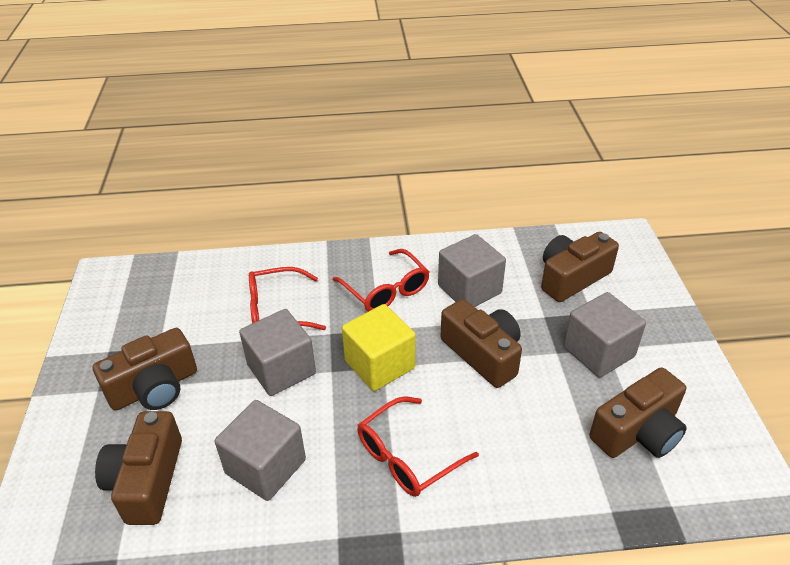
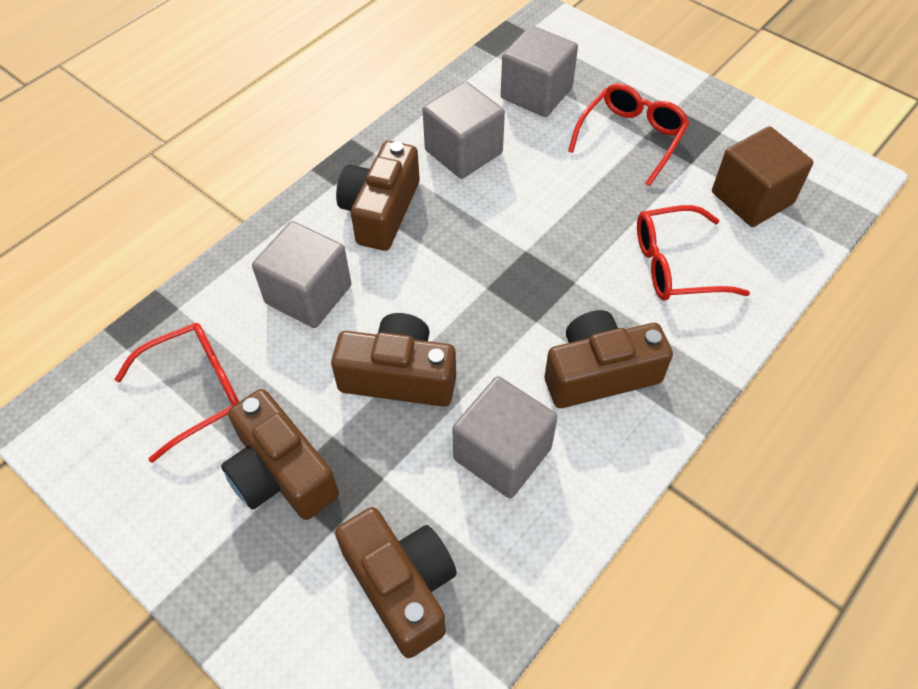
brown cube: none = 0 -> [712,126,813,227] = 1
yellow cube: [342,304,416,391] = 1 -> none = 0

